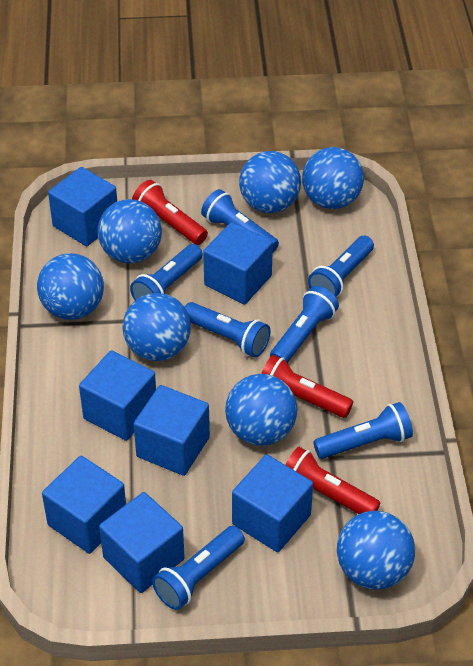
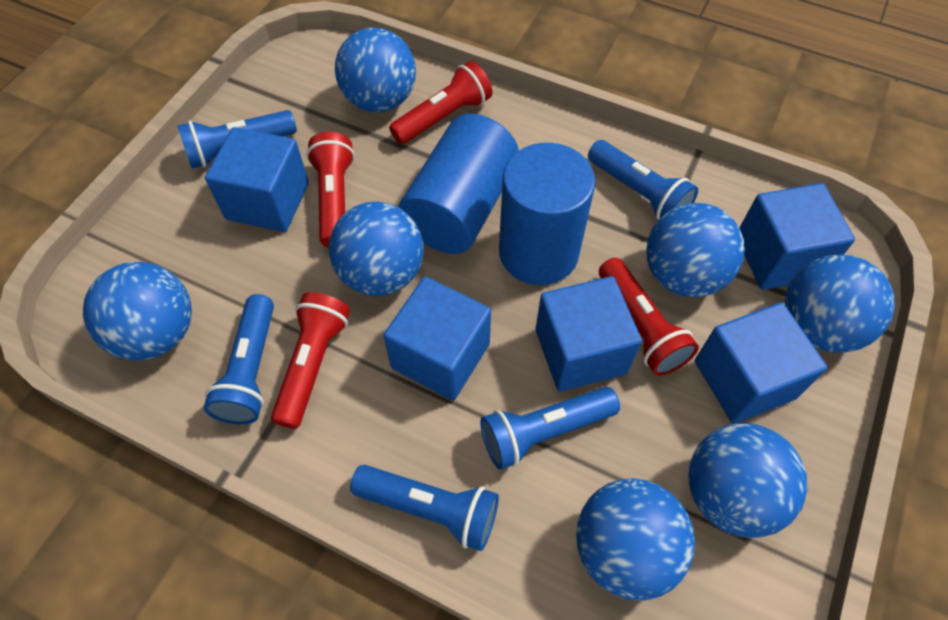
blue cube: [42,456,126,554] [48,167,117,246] [79,350,156,441] [99,492,185,593] [133,385,210,476] [203,222,273,304] [232,454,313,552] = 7 -> [205,127,309,232] [383,277,491,401] [536,276,642,392] [695,302,827,424] [739,183,855,290] = 5
blue cylinder: none = 0 -> [399,114,519,254] [499,143,595,285] = 2
blue flashlight: [130,244,203,300] [152,526,245,610] [185,302,270,357] [201,189,279,253] [270,286,339,363] [308,236,374,297] [313,402,413,459] = 7 -> [177,110,297,168] [204,294,274,425] [350,465,499,551] [480,387,620,470] [588,140,698,220] = 5
red flashlight: [132,180,208,245] [261,355,353,418] [285,447,380,514] = 3 -> [271,292,350,429] [306,132,355,248] [389,61,492,144] [599,258,699,376] = 4

